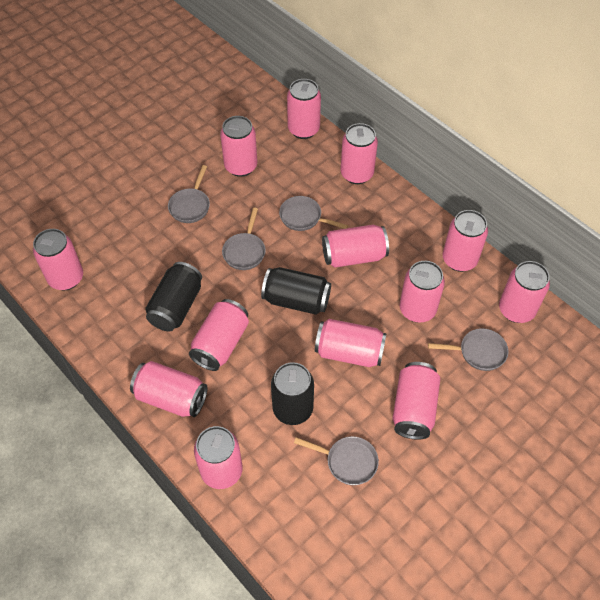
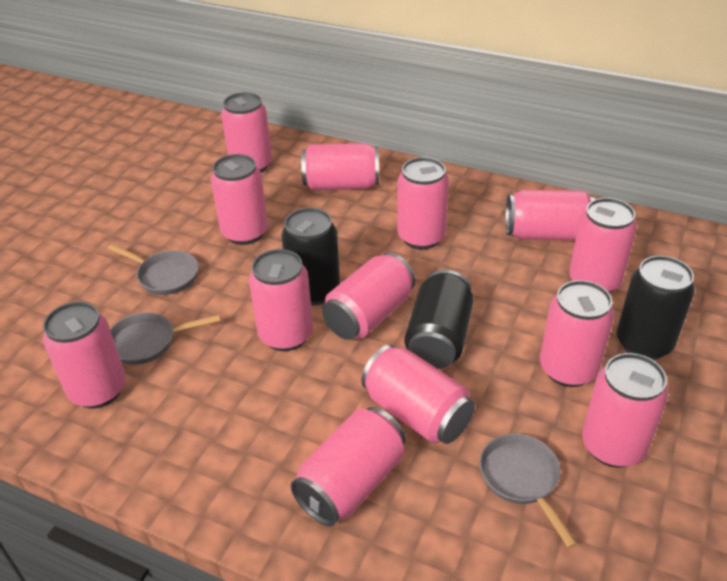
grey pan: [168,165,210,223] [222,207,266,270] [279,196,348,231] [294,436,379,485] [428,328,508,371] = 5 -> [107,244,199,295] [110,312,221,365] [479,433,577,548] = 3

